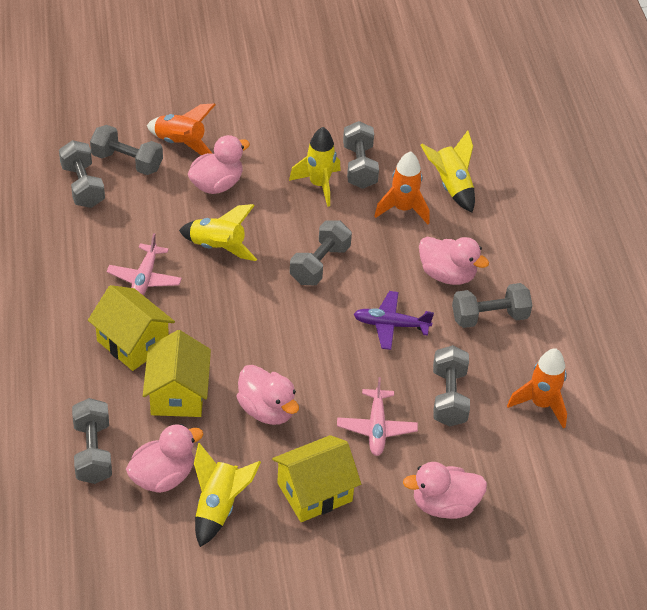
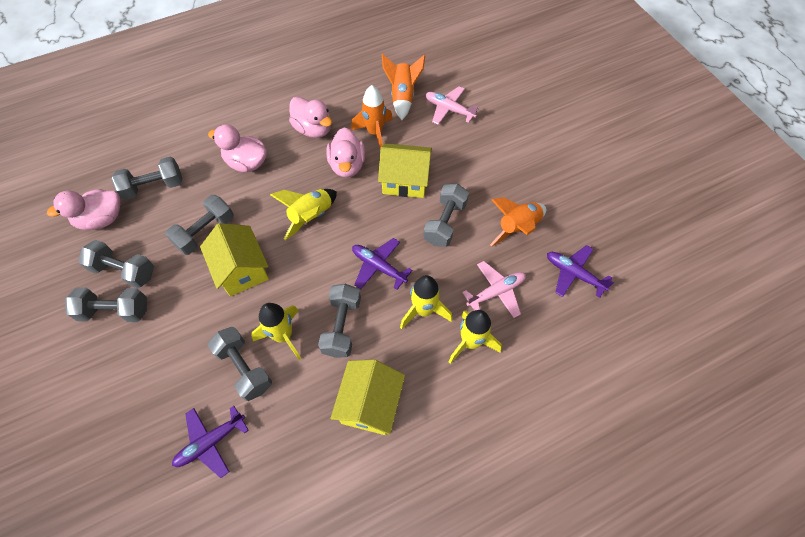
pink duck: [126,424,203,493] [188,135,250,194] [236,365,299,425] [403,462,487,519] [419,237,489,285] = 5 -> [47,189,120,230] [208,124,267,172] [289,97,332,138] [326,127,365,178] = 4
purple plane: [354,291,434,350] = 1 -> [172,406,249,478] [352,238,413,290] [547,245,614,298] = 3

